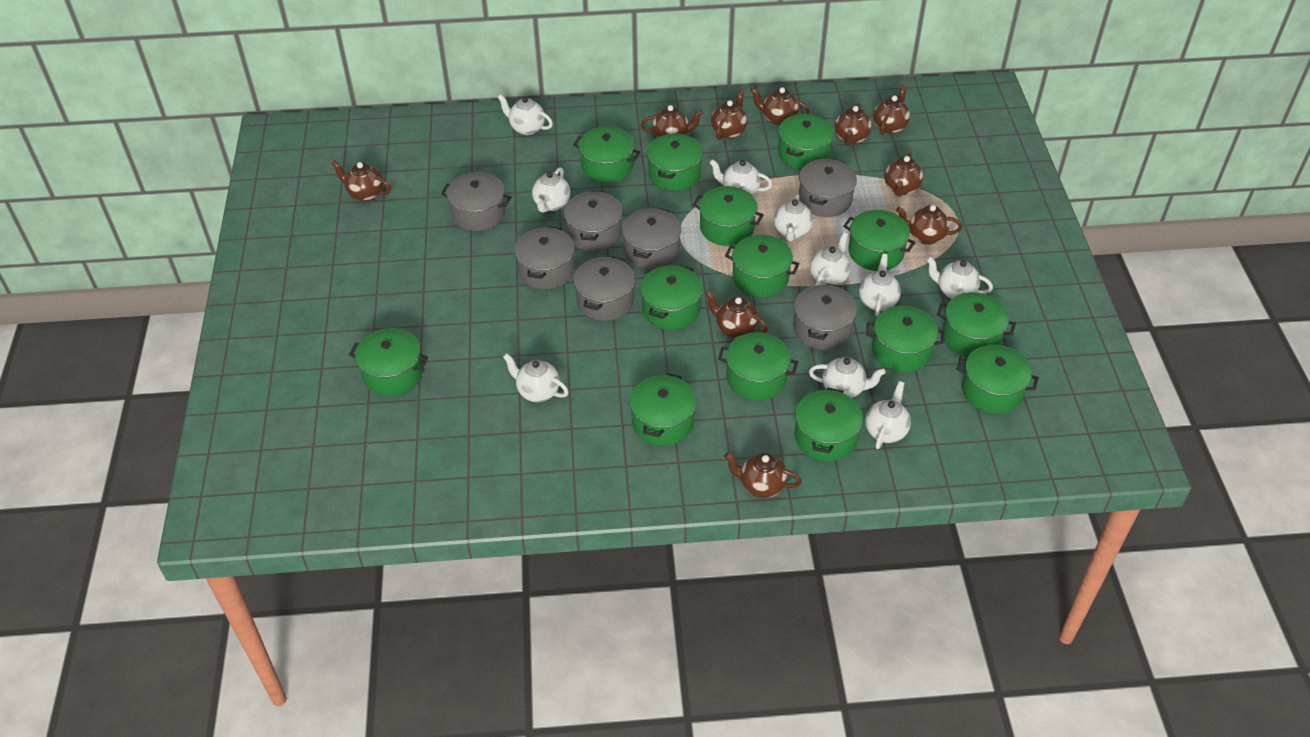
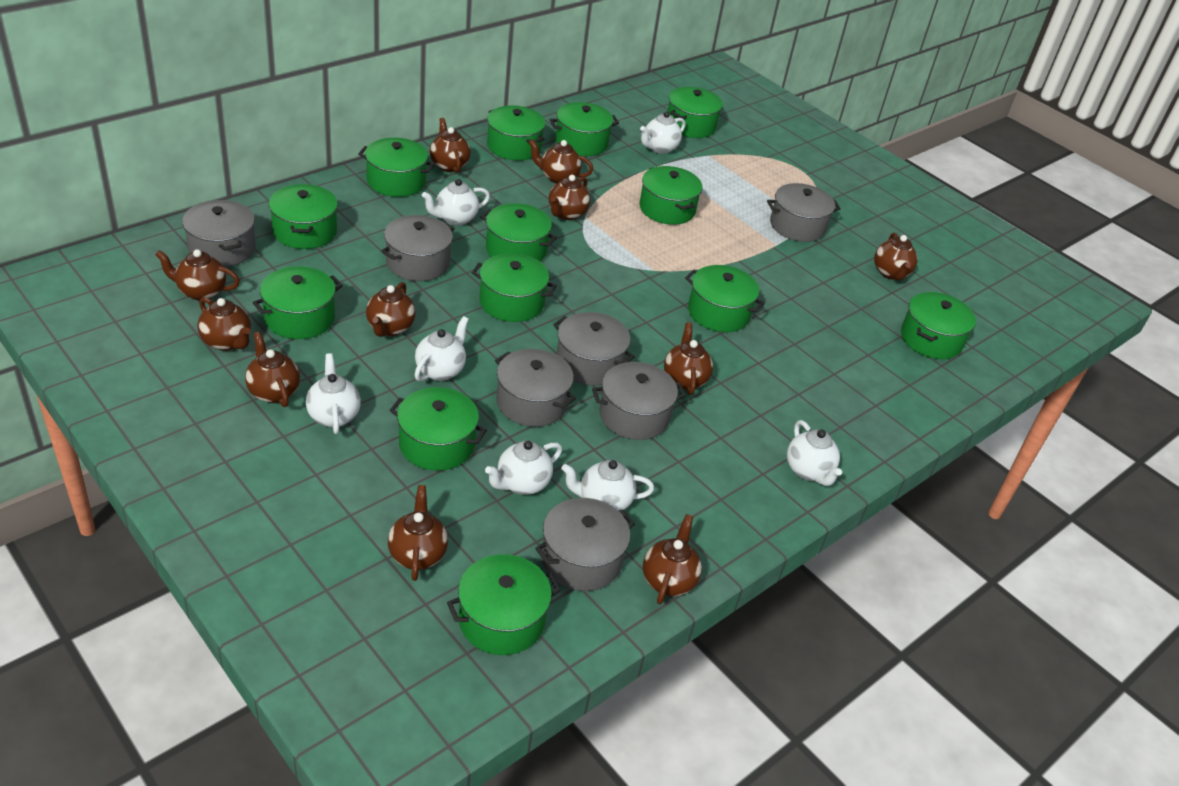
brown teapot: [331,160,391,201] [641,105,703,137] [705,290,768,338] [711,90,747,140] [724,452,802,498] [751,87,810,126] [835,103,872,145] [873,85,910,135] [884,152,923,197] [896,205,962,245] = 10 -> [155,249,240,301] [198,297,251,351] [245,332,300,407] [366,282,415,337] [388,485,448,581] [430,118,471,173] [528,139,594,184] [549,175,590,220] [643,514,702,604] [664,322,713,395] [874,233,918,280] = 11
green pot: [349,328,428,396] [573,126,640,183] [630,373,696,446] [640,265,703,330] [647,133,703,190] [693,186,764,246] [718,332,798,400] [725,235,799,297] [778,114,834,169] [795,387,863,461] [843,210,915,271] [866,306,944,372] [937,292,1016,357] [956,345,1039,414] = 14 -> [253,266,343,339] [269,184,338,249] [358,138,435,197] [390,387,487,471] [447,554,561,655] [472,253,557,322] [481,203,557,262] [487,105,546,160] [550,102,619,156] [639,166,702,225] [667,87,723,138] [685,265,765,332] [901,292,976,359] = 13
white teapot: [497,94,553,135] [503,353,569,402] [532,167,570,213] [709,159,772,195] [774,194,813,242] [809,357,886,398] [810,232,851,285] [859,254,901,316] [865,381,911,449] [926,256,993,299] = 10 -> [306,353,361,434] [415,316,469,381] [422,179,490,226] [485,440,562,495] [562,460,654,511] [640,111,685,154] [787,420,842,486] = 7

